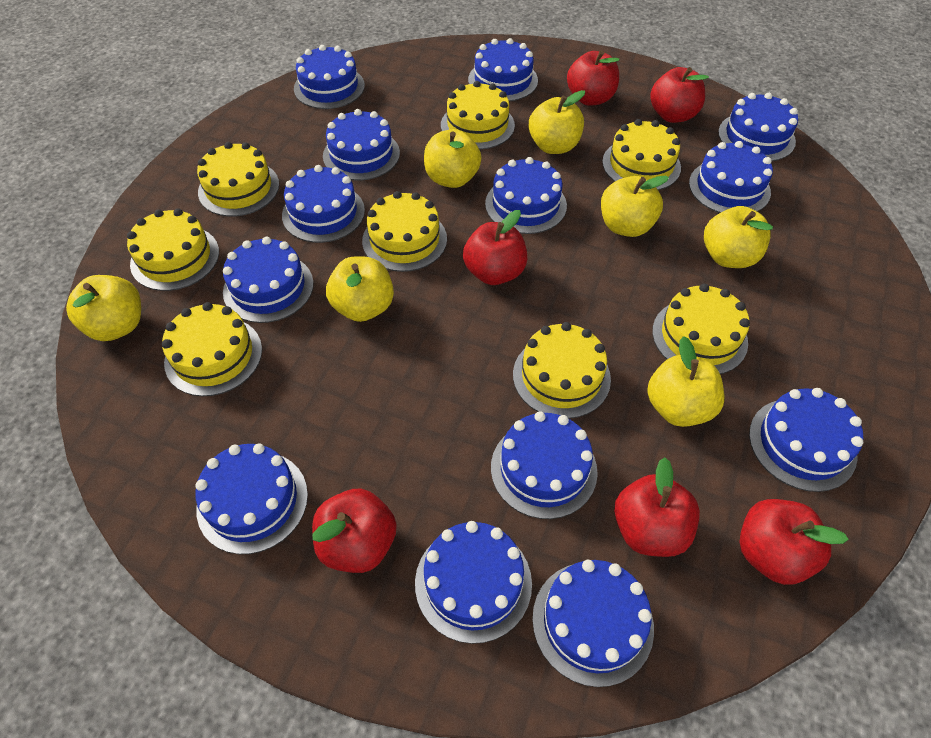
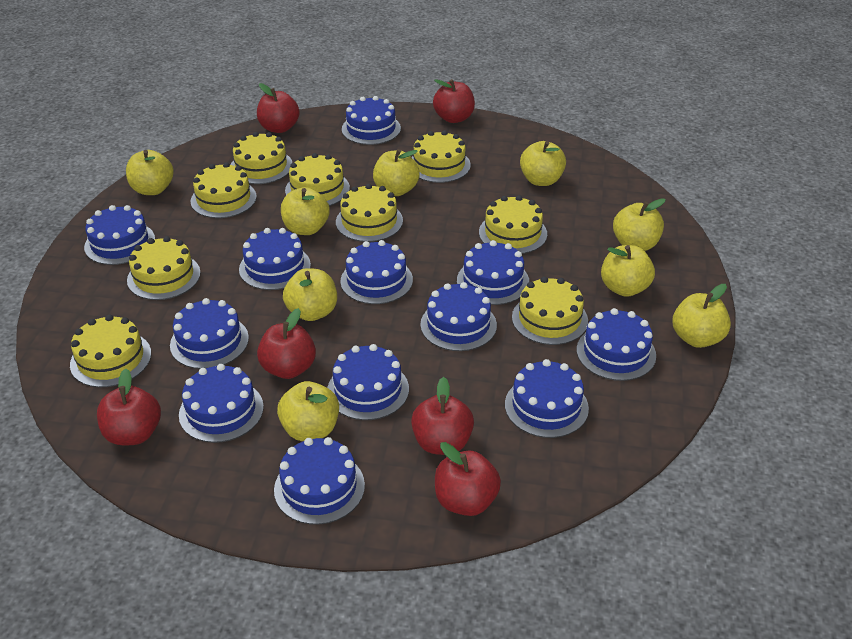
blue cake: [195,443,308,554] [223,237,314,323] [282,165,365,243] [294,45,365,109] [323,109,400,181] [415,521,532,644] [468,38,538,101] [485,157,567,234] [491,411,598,519] [532,560,654,687] [689,141,773,213] [718,93,798,161] [749,388,863,492] = 13 -> [84,205,155,265] [170,298,249,369] [179,364,264,443] [239,228,311,290] [274,437,365,525] [327,344,409,420] [340,240,413,304] [342,96,401,145] [420,282,497,351] [457,240,529,305] [505,359,589,438] [577,308,656,381] = 12
yellow apple: [66,275,141,341] [326,256,394,322] [424,129,482,188] [529,90,585,154] [601,176,669,237] [647,336,724,427] [704,206,773,268] = 7 -> [126,150,174,195] [277,381,339,441] [281,187,330,235] [283,268,337,321] [373,149,419,196] [520,141,566,186] [601,245,655,297] [613,198,666,251] [672,284,731,348] = 9
yellow cake: [127,208,219,291] [162,302,262,396] [197,142,279,216] [362,191,447,272] [441,81,515,149] [513,322,611,419] [602,119,681,190] [652,284,750,374] = 8 -> [70,314,151,387] [127,236,201,300] [190,162,257,218] [231,132,292,184] [285,153,350,206] [336,184,403,242] [411,130,471,183] [479,195,547,254] [512,277,588,345] = 9

